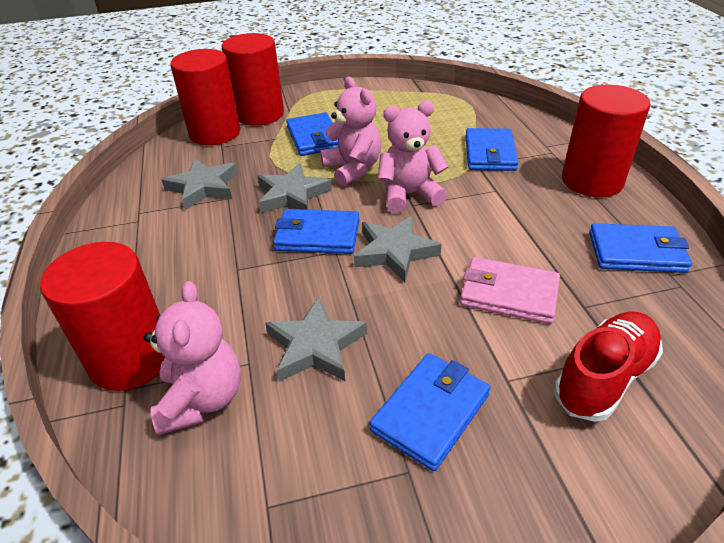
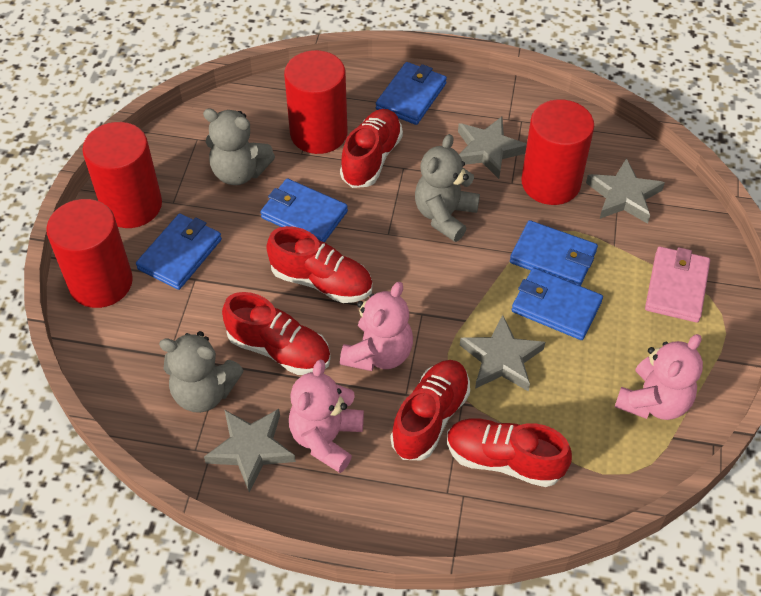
grey teddy bear: none = 0 -> [159,331,244,413] [203,108,275,185] [415,134,480,242] = 3
red shoe: [554,311,663,422] = 1 -> [222,292,331,375] [266,226,373,303] [340,109,403,188] [390,360,470,460] [447,418,572,487] = 5

